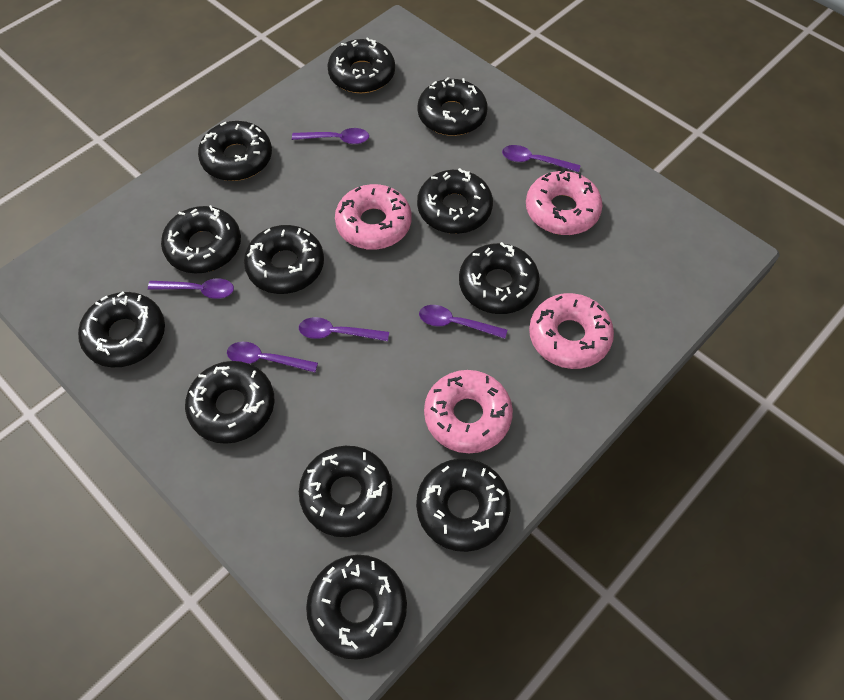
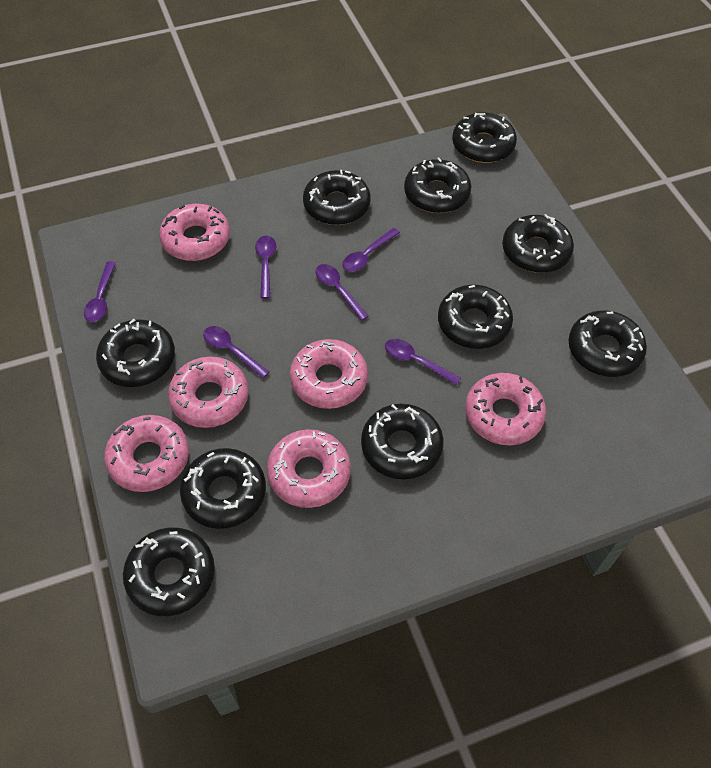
black donut: [78,291,165,367] [161,205,241,274] [185,361,275,444] [198,121,272,181] [244,225,324,294] [299,446,392,537] [306,555,407,660] [327,37,395,93] [416,459,511,552] [417,77,488,136] [417,168,493,234] [459,242,540,314] = 12 -> [96,319,175,387] [123,528,215,616] [180,448,266,529] [303,170,371,225] [361,404,444,479] [404,158,471,213] [438,285,513,349] [452,112,517,163] [502,214,574,273] [568,310,647,377] = 10
pink donut: [335,184,412,250] [424,370,513,454] [526,169,603,235] [529,293,614,369] = 4 -> [104,415,189,492] [159,204,230,261] [168,356,248,428] [267,429,351,508] [290,339,368,409] [465,373,546,445] = 6

